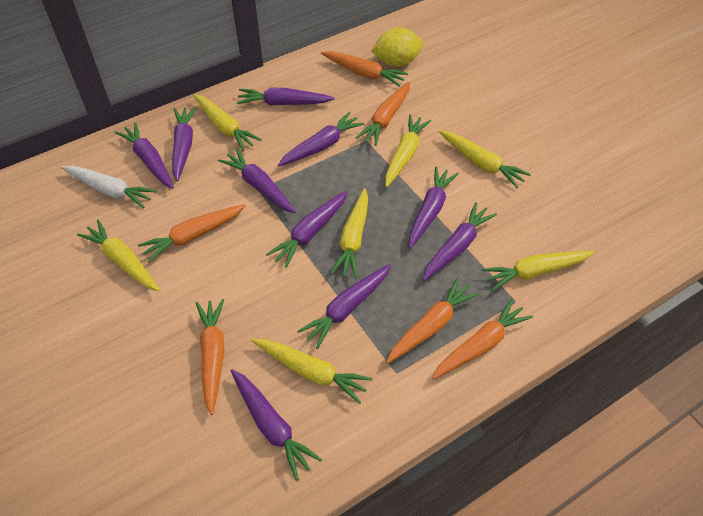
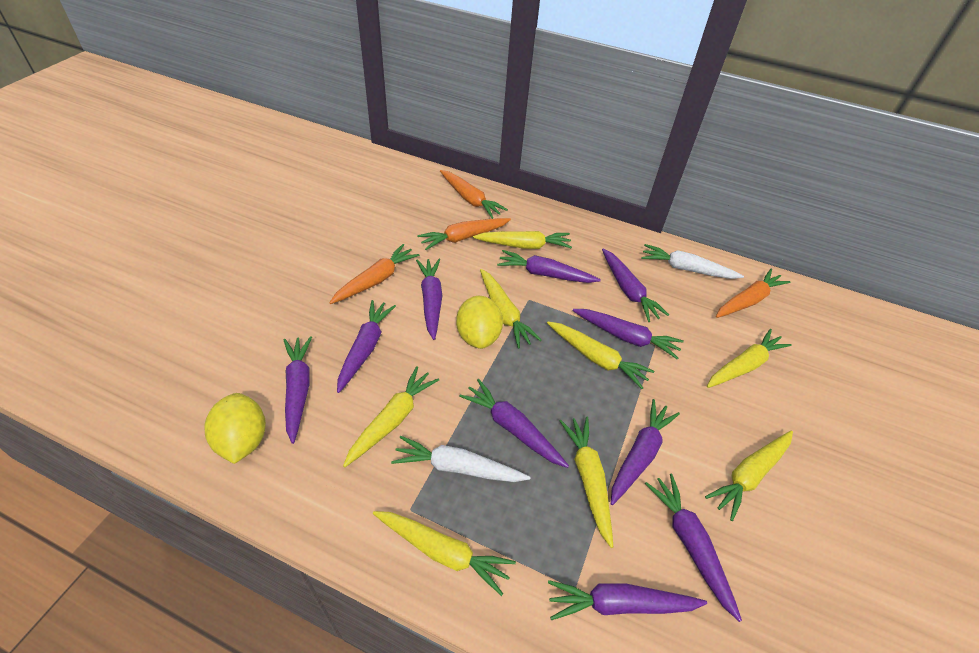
orange carrot: [138,204,246,263] [196,299,224,415] [321,51,408,87] [355,82,410,146] [386,278,479,364] [432,298,533,379] = 6 -> [329,244,419,304] [417,218,511,250] [440,170,508,219] [716,269,790,318] = 4
white carrot: [61,166,157,209] = 1 -> [391,436,531,482] [641,244,744,279] = 2
yellow carrot: [77,220,160,291] [193,94,262,152] [251,339,373,404] [330,188,368,279] [385,115,431,187] [439,131,531,188] [482,251,594,291] = 7 -> [343,366,439,467] [373,511,516,596] [473,231,572,249] [480,269,542,349] [547,321,654,389] [560,417,613,548] [705,431,793,521] [707,329,792,388] = 8
yellow lemon: [371,27,423,67] = 1 -> [205,393,266,464] [456,296,503,349] = 2

